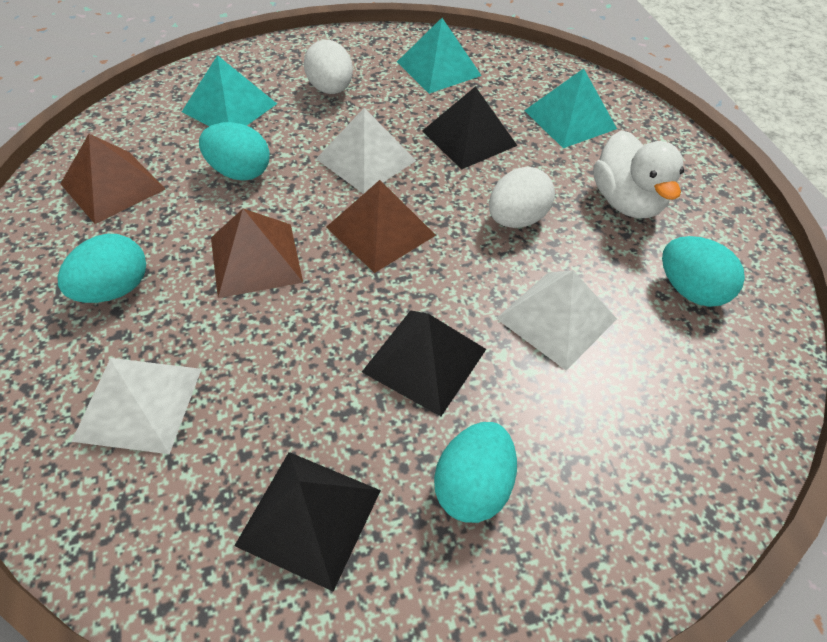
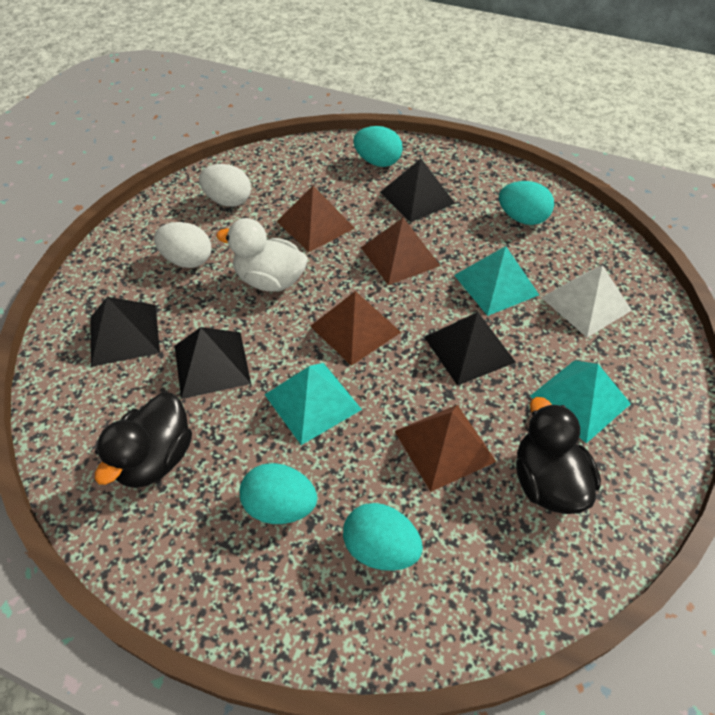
black duck: none = 0 -> [95,393,192,488] [516,397,601,514] = 2
black pyramid: [234,452,381,591] [362,310,486,416] [422,86,518,170] = 3 -> [90,297,160,367] [175,327,251,399] [380,159,455,223] [424,312,516,386] = 4
brown pyramid: [60,134,166,224] [211,208,303,298] [326,180,436,273] = 3 -> [277,186,355,252] [310,291,401,366] [361,218,441,285] [395,405,496,492] = 4
white pyramid: [71,358,201,454] [316,108,416,194] [496,270,617,370] = 3 -> [541,265,632,337] = 1

